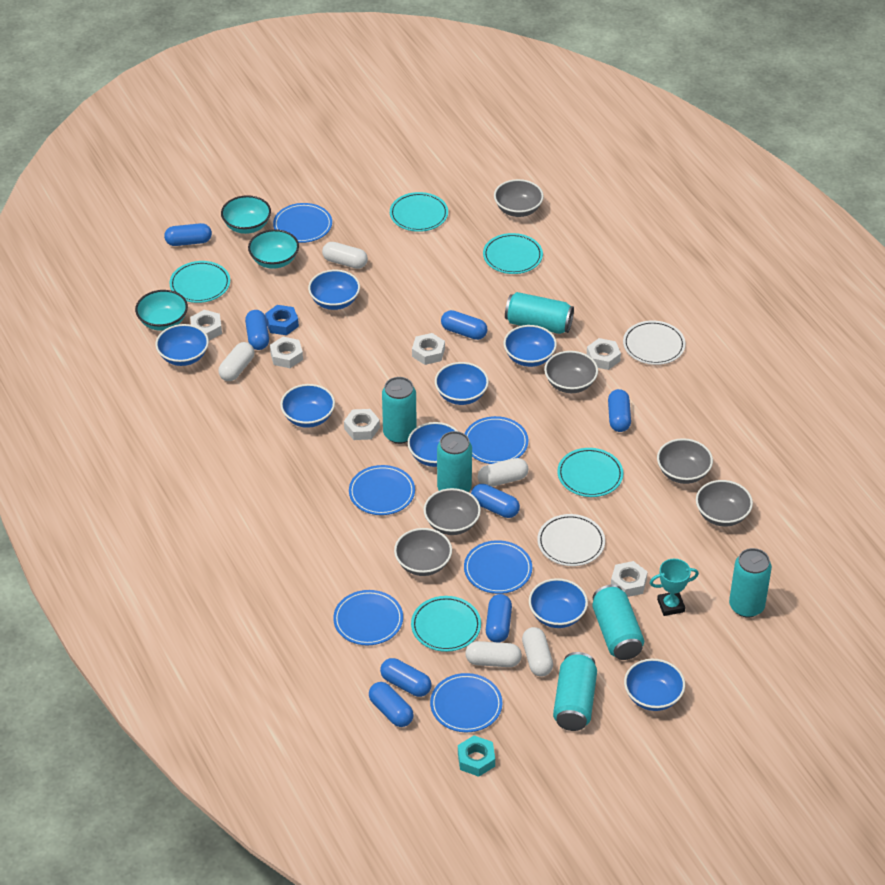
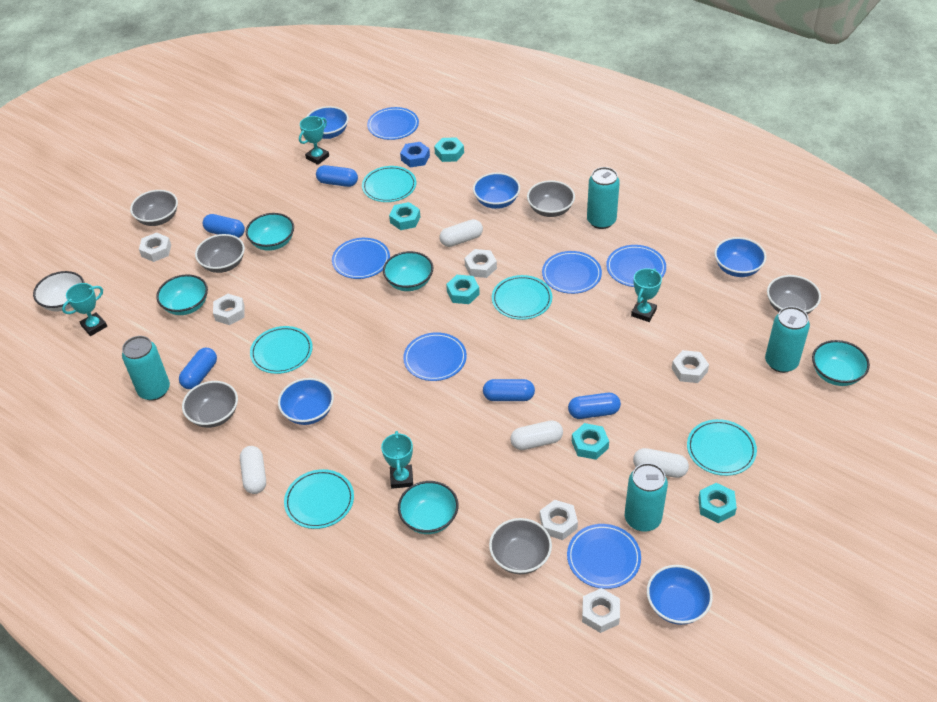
blue bowl: [156,324,209,366] [280,384,335,428] [308,270,360,310] [407,422,459,467] [435,362,489,405] [504,325,557,367] [529,578,588,628] [624,659,685,711] = 8 -> [278,378,334,425] [306,106,349,139] [473,173,520,209] [647,565,713,625] [714,237,766,277] = 5
blue capsule: [164,223,212,246] [245,310,269,350] [369,682,414,727] [380,658,432,697] [441,310,487,340] [471,484,520,518] [486,594,512,643] [608,389,631,432] = 8 -> [179,348,217,389] [203,214,245,238] [316,165,358,187] [483,379,535,401] [568,393,621,419] = 5
turquoise bowl: [135,290,188,331] [221,195,271,234] [248,229,299,269] = 3 -> [156,274,208,315] [246,213,294,251] [383,251,433,291] [398,481,459,534] [812,340,870,386] = 5
turquoise can: [382,377,417,444] [437,431,472,492] [505,292,574,334] [553,652,597,731] [592,585,644,660] [729,548,772,617] = 6 -> [122,336,170,401] [587,167,620,229] [625,463,668,532] [765,306,810,373] = 4
turquoise nut: [458,735,495,777] = 1 -> [389,202,420,230] [434,137,464,162] [446,275,480,304] [572,423,609,460] [698,483,737,523] = 5
turquoise trophy: [650,559,699,616] = 1 -> [62,283,107,336] [299,116,329,165] [381,431,413,489] [631,268,662,322] = 4
white bowl: none = 0 -> [33,271,84,312] = 1
white capsule: [218,342,255,381] [322,242,368,269] [465,641,522,667] [478,458,528,487] [522,627,553,677] = 5 -> [240,446,266,494] [439,219,483,247] [510,420,563,450] [633,448,689,478] = 4
white plate: [537,514,605,566] [623,321,686,365] = 2 -> none = 0

